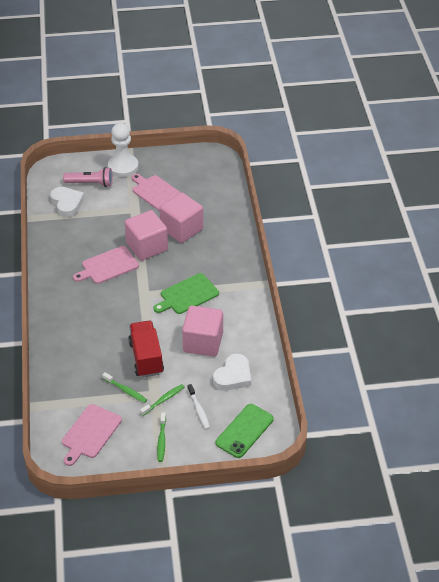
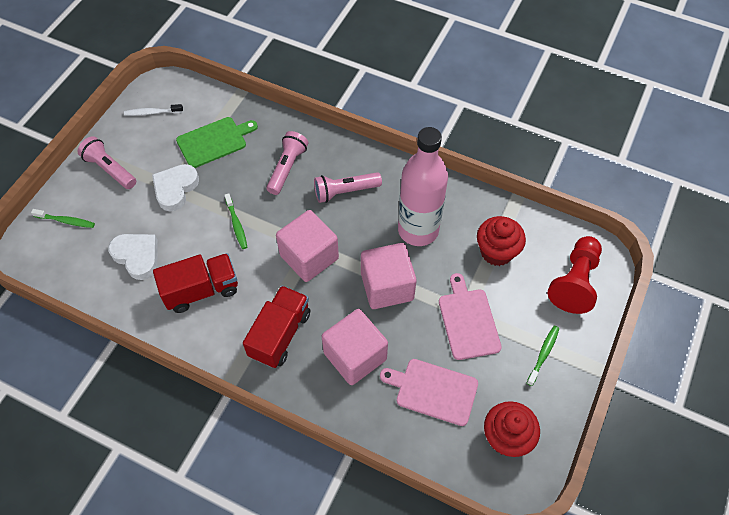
green phone: [215,404,274,458] = 1 -> none = 0
pink bottle: none = 0 -> [398,127,448,246] = 1
pink cutting board: [62,404,122,466] [73,246,139,284] [131,174,181,211] = 3 -> [380,359,478,426] [439,273,502,360] = 2
pink flashlight: [63,167,113,187] = 1 -> [78,136,136,189] [266,131,308,195] [314,172,382,203] = 3
red cupcake: none = 0 -> [477,216,526,266] [484,401,540,457] = 2
red pawn: none = 0 -> [548,236,602,314] = 1
red truck: [128,321,164,377] = 1 -> [153,253,238,313] [243,286,310,368] = 2
white pawn: [108,123,139,177] = 1 -> none = 0

